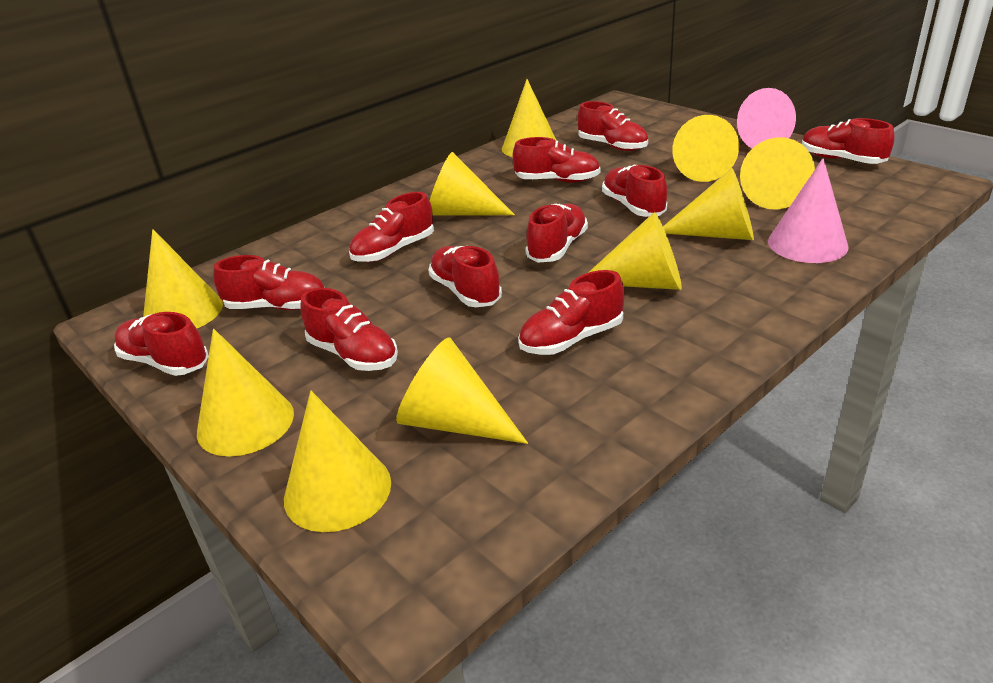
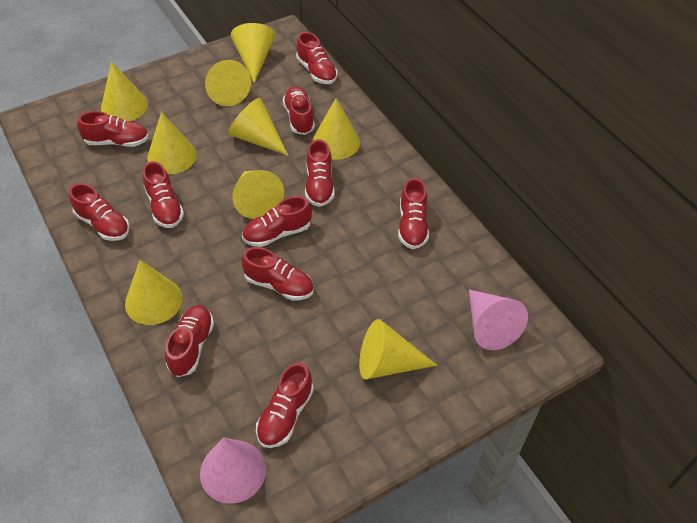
yellow cone: [143,229,223,328] [197,329,294,457] [284,391,391,532] [396,338,528,444] [430,152,515,216] [502,79,557,157] [588,212,682,290] [663,168,754,240] [672,115,739,182] [740,137,815,210] = 10 -> [101,61,148,121] [125,260,182,325] [147,112,197,174] [205,60,251,106] [228,98,289,156] [231,23,275,83] [232,170,284,219] [312,98,360,160] [359,319,437,379] = 9

